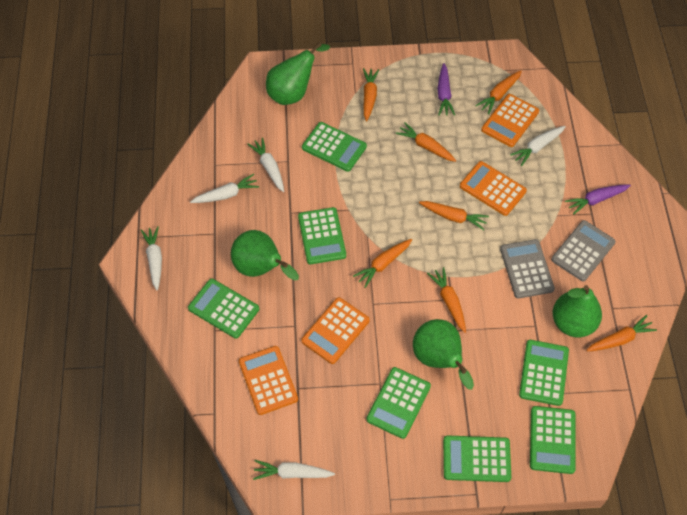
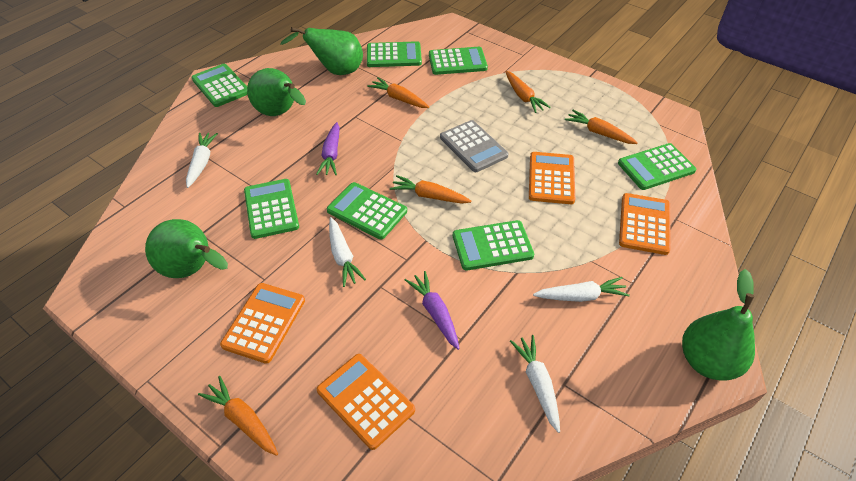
grey calculator: [500,239,555,299] [551,220,616,281] = 2 -> [440,120,509,172] = 1
orange carrot: [353,239,412,288] [363,68,379,121] [395,122,456,162] [419,201,489,230] [427,267,466,333] [475,71,522,114] [586,315,657,351] = 7 -> [198,376,278,456] [367,77,429,108] [390,175,472,204] [505,71,551,113] [565,110,638,144] = 5
white carrot: [141,226,162,291] [190,174,259,203] [248,137,284,192] [253,460,335,480] [510,126,566,166] = 5 -> [186,133,218,188] [329,217,366,287] [510,335,560,433] [533,277,630,302] = 4

